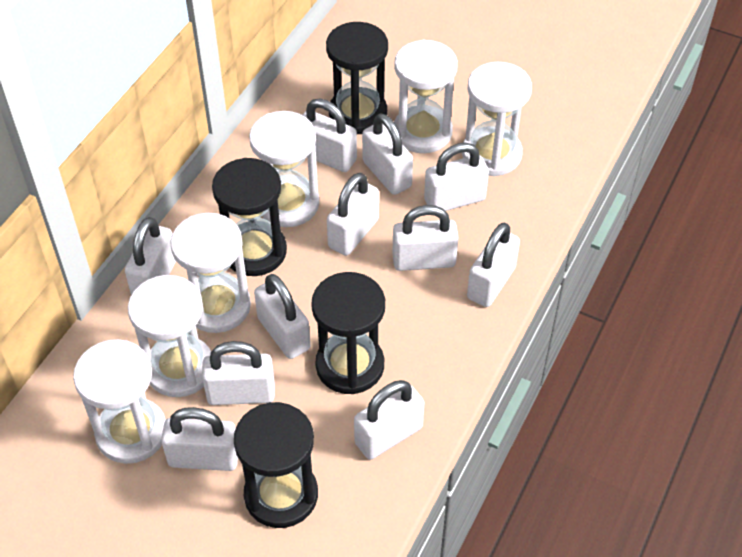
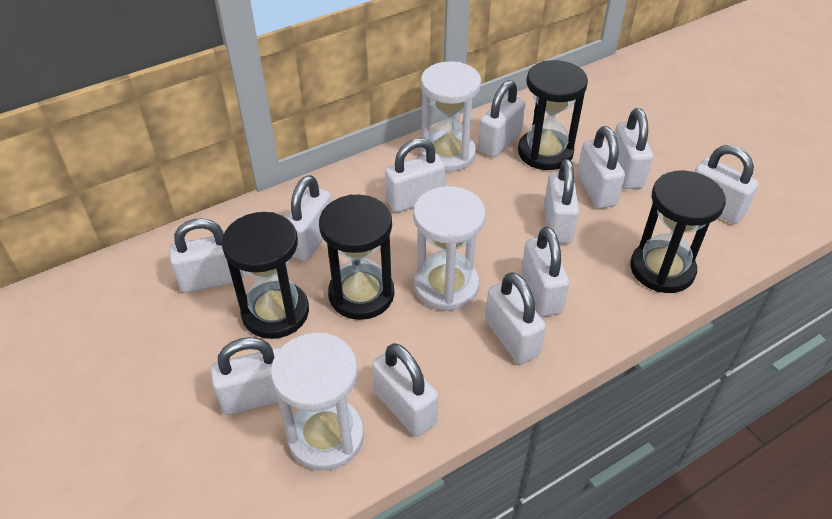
white hourglass: [73,339,166,464] [128,275,211,397] [170,213,251,333] [249,111,319,227] [394,39,458,153] [462,62,532,176] = 6 -> [271,333,364,471] [413,186,486,311] [420,61,481,172] = 3
white padlock: [125,217,176,295] [161,407,238,471] [202,341,275,405] [254,274,310,359] [303,99,357,172] [327,173,379,256] [354,380,425,460] [362,113,413,195] [392,205,458,271] [424,143,489,211] [467,222,520,307] = 11 -> [169,218,243,293] [210,337,281,415] [285,175,332,261] [372,343,438,437] [385,138,445,212] [478,80,525,157] [485,272,546,364] [521,226,570,317] [544,159,579,243] [577,126,625,209] [614,108,653,189] [695,145,758,224] = 12

